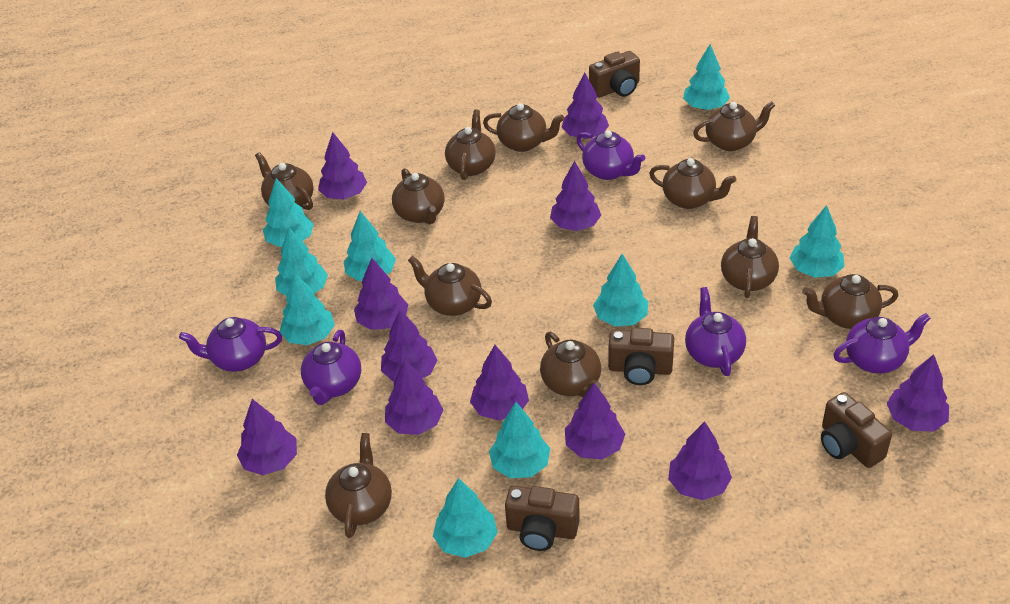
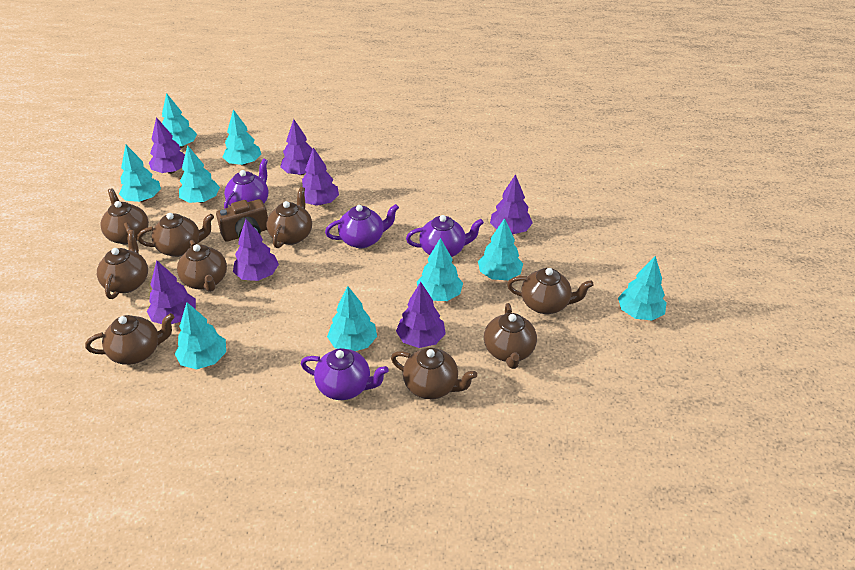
brown camera: [505,486,580,551] [589,51,640,98] [608,328,674,385] [821,392,892,468] = 4 -> [216,199,268,242] = 1
brown teapot: [255,152,314,210] [325,433,392,538] [392,168,445,224] [408,256,492,316] [445,110,496,180] [483,103,564,152] [540,332,601,397] [649,158,736,209] [693,101,775,151] [721,216,779,298] [802,274,899,329] = 11 -> [85,313,175,365] [97,230,148,299] [100,188,149,244] [137,213,214,257] [177,240,227,292] [266,187,312,248] [391,348,477,399] [484,303,537,369] [507,268,594,314] = 9
purple teapot: [179,317,282,372] [301,330,361,405] [576,130,645,180] [685,287,746,376] [834,313,931,373] = 5 -> [224,159,268,209] [301,348,389,400] [325,204,399,248] [406,215,484,257] = 4
purple tree: [237,399,297,475] [318,132,367,199] [354,258,408,330] [381,309,437,382] [385,360,444,435] [470,345,529,420] [550,161,601,231] [562,72,609,139] [565,383,625,459] [668,421,732,500] [887,354,949,431] = 11 -> [147,260,196,324] [149,117,185,174] [233,219,279,281] [280,119,313,175] [302,147,339,206] [396,282,446,348] [490,174,533,234] = 7

